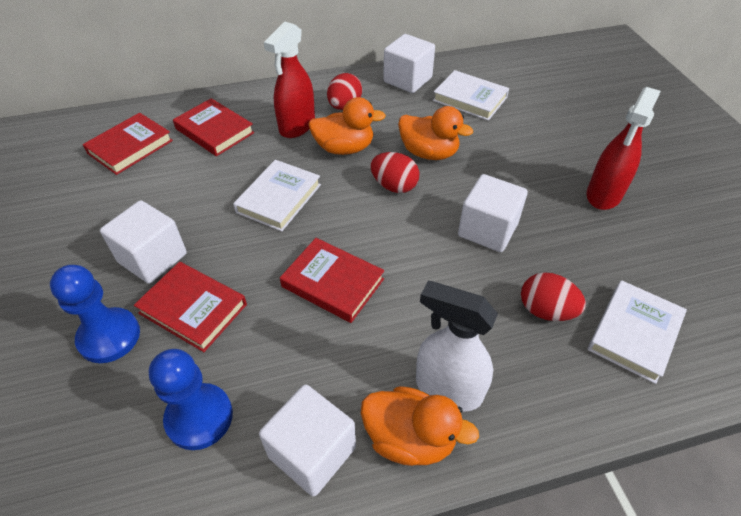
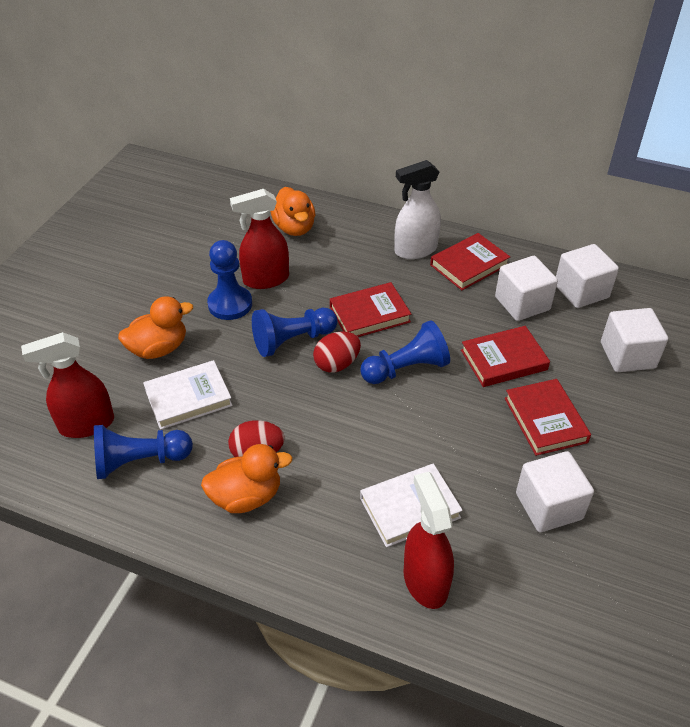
blue pawn: [50,265,140,363] [149,349,233,450] = 2 -> [94,425,193,479] [207,240,252,320] [252,308,338,357] [360,320,450,384] = 4
red egg: [327,73,362,110] [371,152,419,193] [521,272,586,321] = 3 -> [228,420,284,457] [313,332,361,372] = 2
red spray bottle: [264,22,315,138] [586,87,661,210] = 2 -> [21,332,114,438] [230,189,289,289] [403,472,454,609] = 3
white book: [233,160,321,231] [433,70,509,121] [588,280,687,384] = 3 -> [143,360,233,430] [360,464,463,548] = 2

